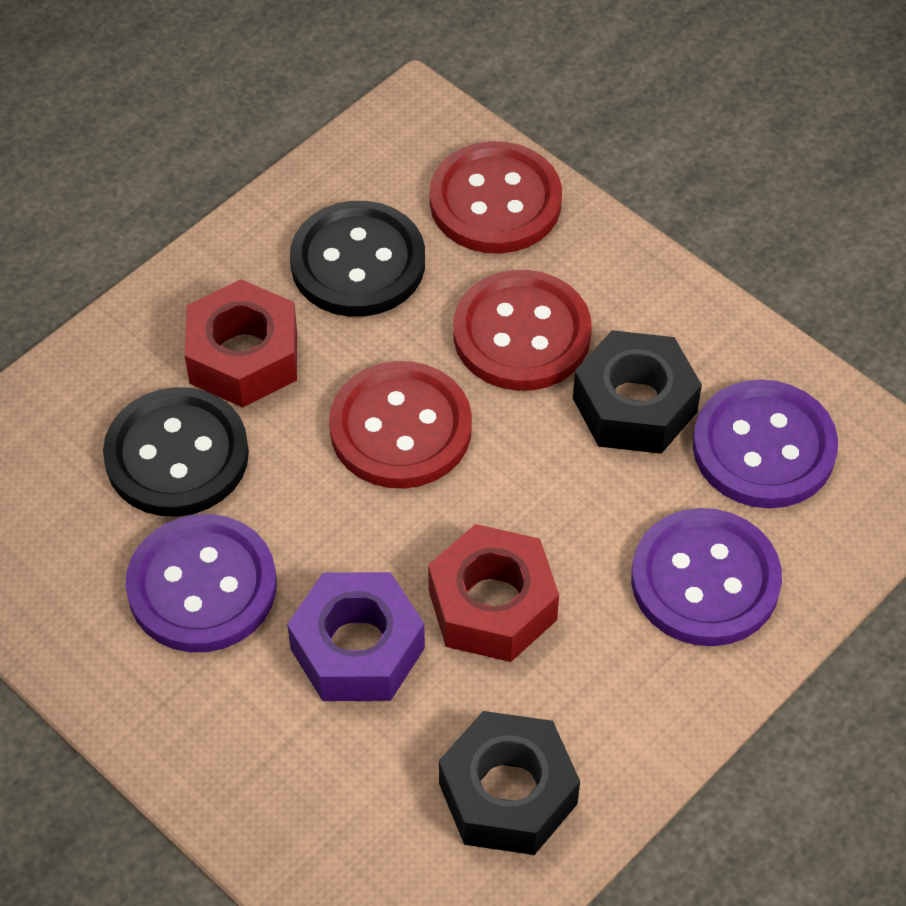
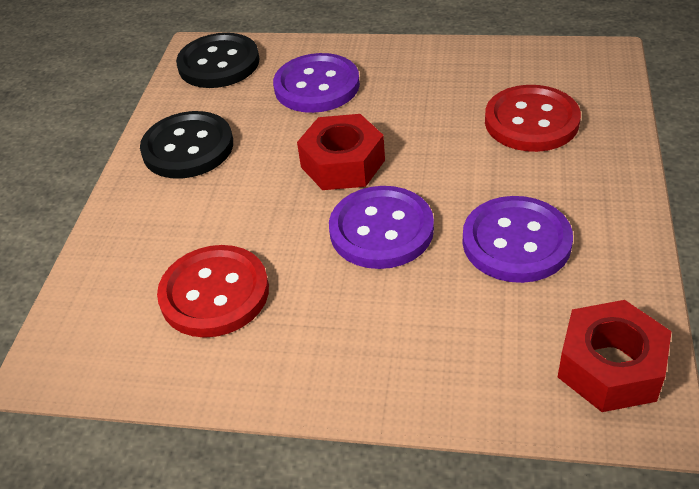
black nut: [439,711,580,855] [573,330,702,454] = 2 -> none = 0
purple nut: [287,572,425,701] = 1 -> none = 0
red button: [329,361,472,489] [430,141,562,254] [453,270,592,391] = 3 -> [157,245,269,338] [485,85,581,152] = 2

